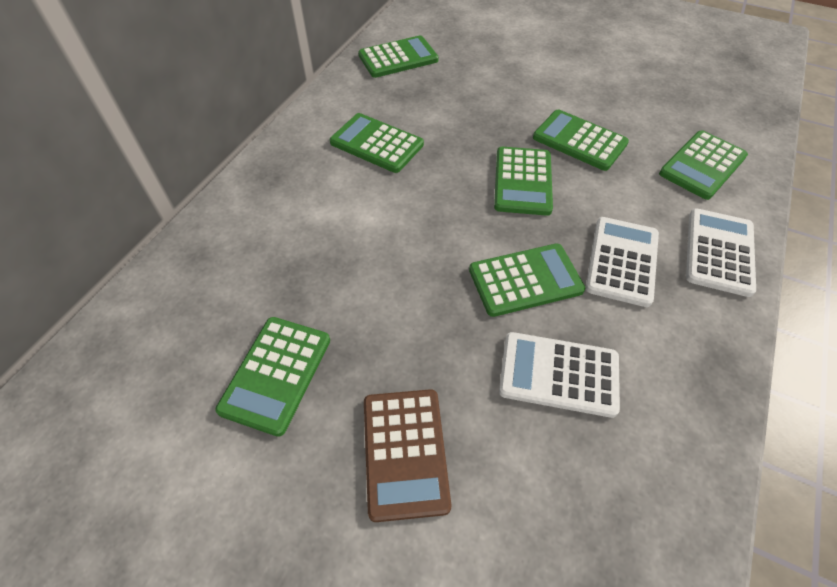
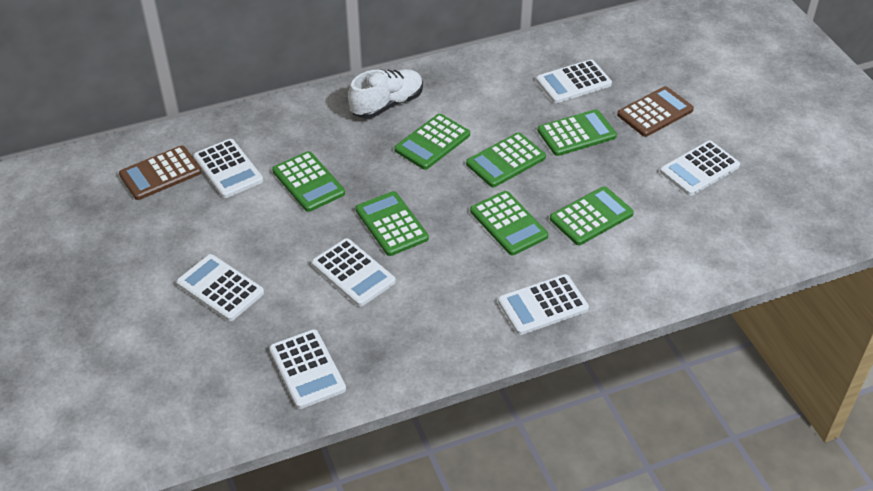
brown calculator: [364,389,451,522] = 1 -> [119,146,202,200] [617,86,694,137] = 2
white calculator: [499,332,620,418] [586,217,659,307] [686,208,756,297] = 3 -> [177,254,264,321] [193,139,263,198] [269,329,346,409] [312,238,396,306] [498,274,589,335] [536,59,612,103] [660,141,740,196] = 7
white shoe: none = 0 -> [348,69,423,118] = 1

